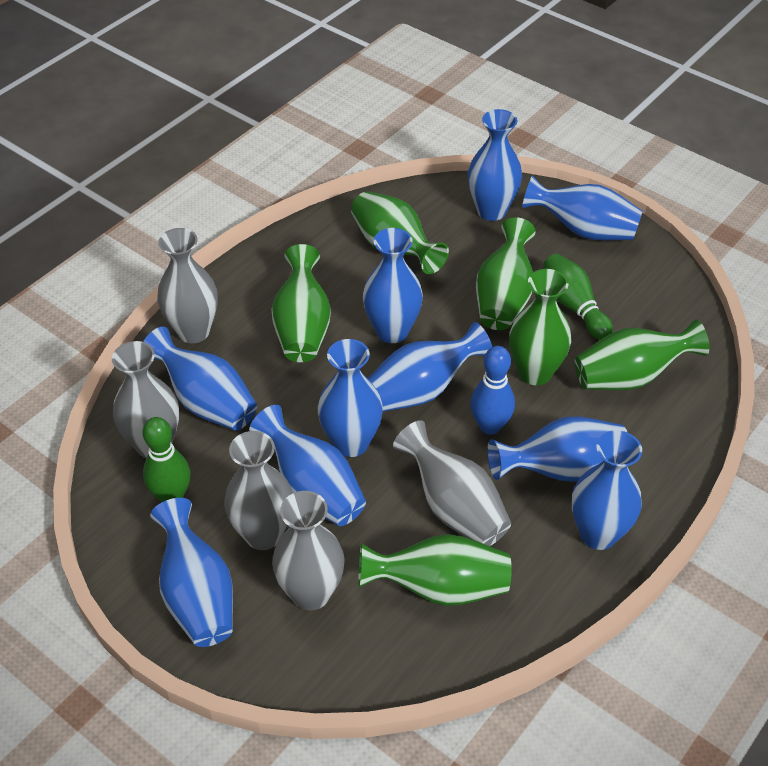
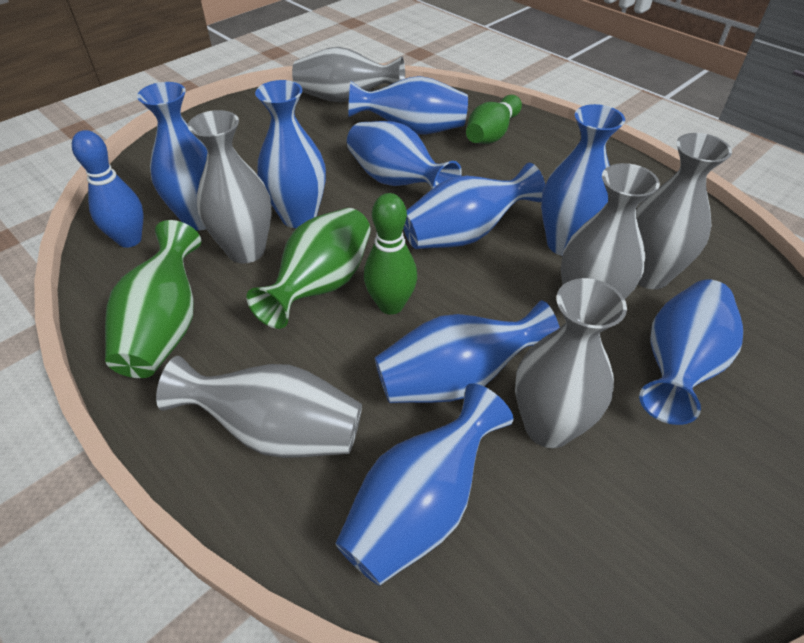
blue vase: [143,327,257,431] [150,498,233,647] [249,405,366,526] [318,339,383,457] [363,228,423,343] [368,322,492,412] [468,109,522,221] [487,416,628,482] [522,176,643,240] [572,430,642,550] = 10 -> [137,82,207,231] [255,80,326,228] [336,383,513,586] [347,121,462,189] [348,76,468,135] [375,300,560,403] [403,163,545,249] [541,104,625,256] [639,280,743,425] = 9
green vase: [271,244,331,362] [351,191,449,274] [358,534,512,606] [476,217,536,330] [509,269,571,385] [574,319,709,390] = 6 -> [105,220,201,378] [246,208,370,329] = 2
grey vase: [112,341,179,458] [157,228,218,343] [224,431,293,550] [272,491,345,610] [393,420,511,546] = 5 -> [156,356,362,458] [188,110,271,264] [292,47,405,102] [515,278,627,448] [561,163,660,299] [636,133,732,289] = 6

